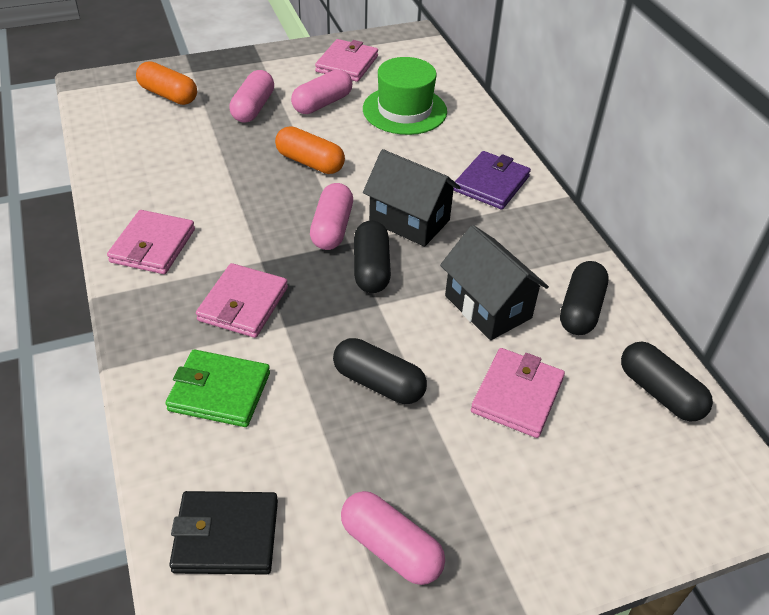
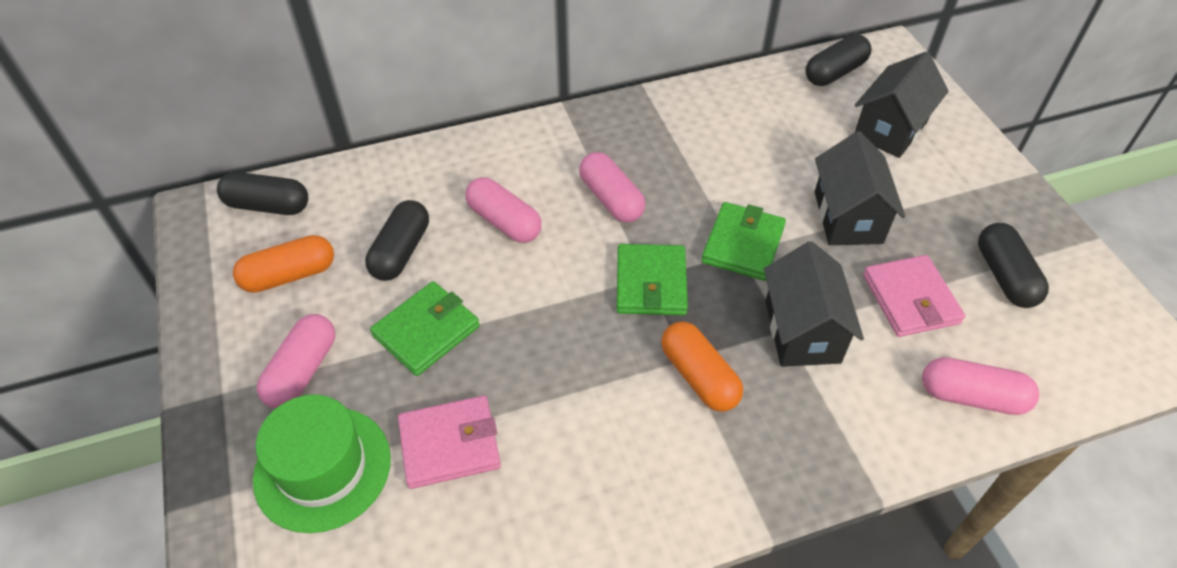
black house: [363,149,460,247] [440,225,549,340] = 2 -> [764,241,864,367] [815,131,906,245] [855,51,949,158] = 3
black wallet: [169,491,278,574] = 1 -> none = 0
green wallet: [165,349,270,427] = 1 -> [370,281,480,376] [616,244,688,315] [701,202,786,281] = 3
pink wallet: [107,210,195,274] [196,263,288,338] [315,39,378,82] [471,348,565,438] = 4 -> [398,395,501,489] [863,255,965,337] = 2
purple wallet: [454,151,531,209] = 1 -> none = 0

